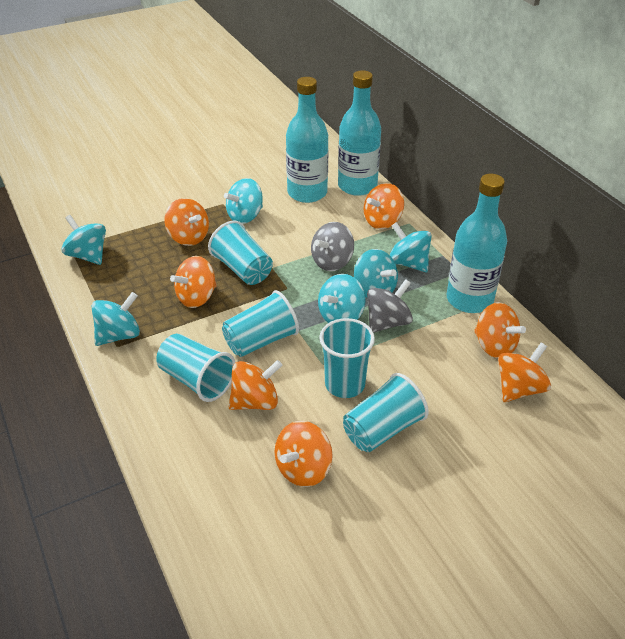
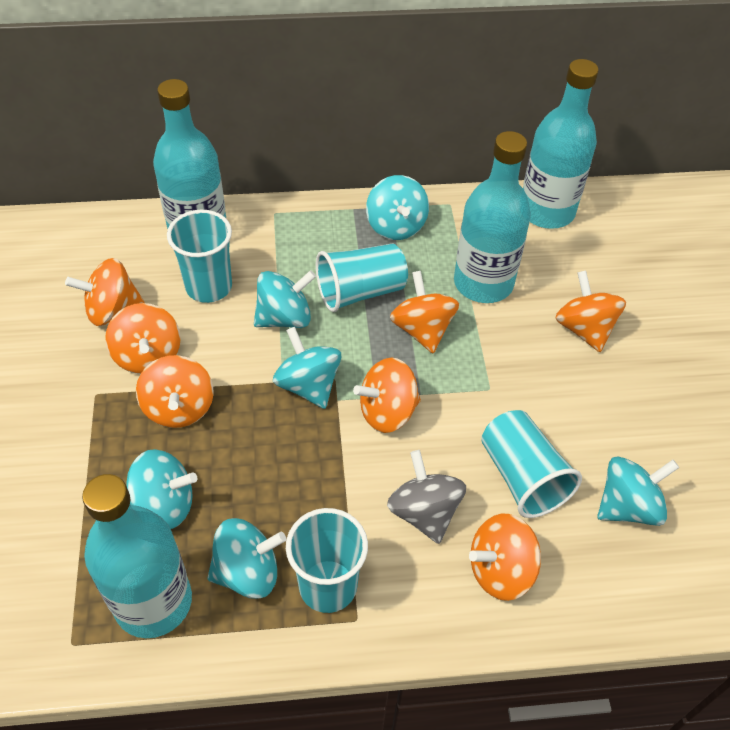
grey spinning top: [311,222,354,271] [367,279,413,333] = 2 -> [387,450,466,544] = 1
turquoise bottle: [286,77,329,203] [338,70,381,196] [447,174,507,313] = 3 -> [82,474,192,638] [153,79,226,229] [454,131,531,303] [523,59,599,229] = 4
turquoise cup: [156,334,235,402] [208,221,273,285] [222,290,299,357] [319,318,375,398] [343,373,429,452] = 5 -> [167,210,232,303] [286,508,368,613] [316,243,408,312] [481,410,582,518] = 4

